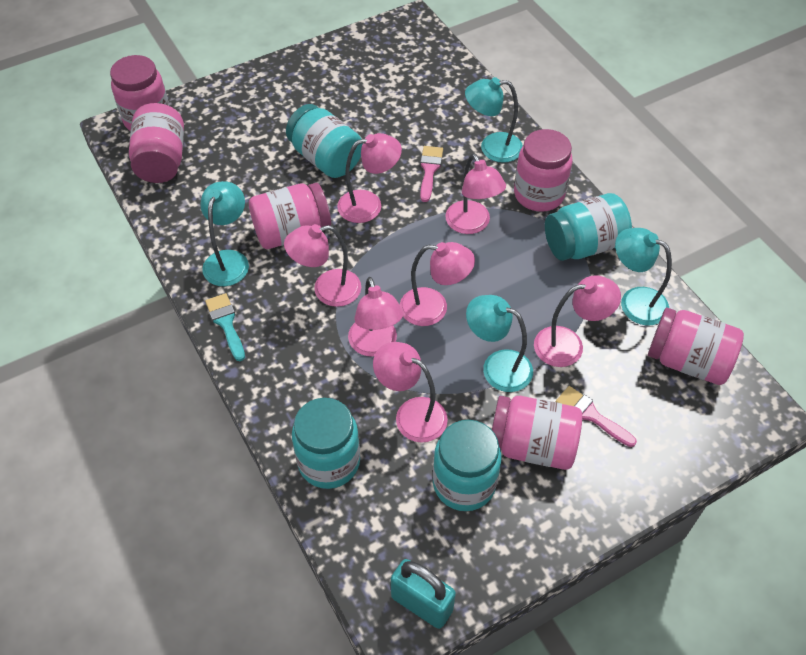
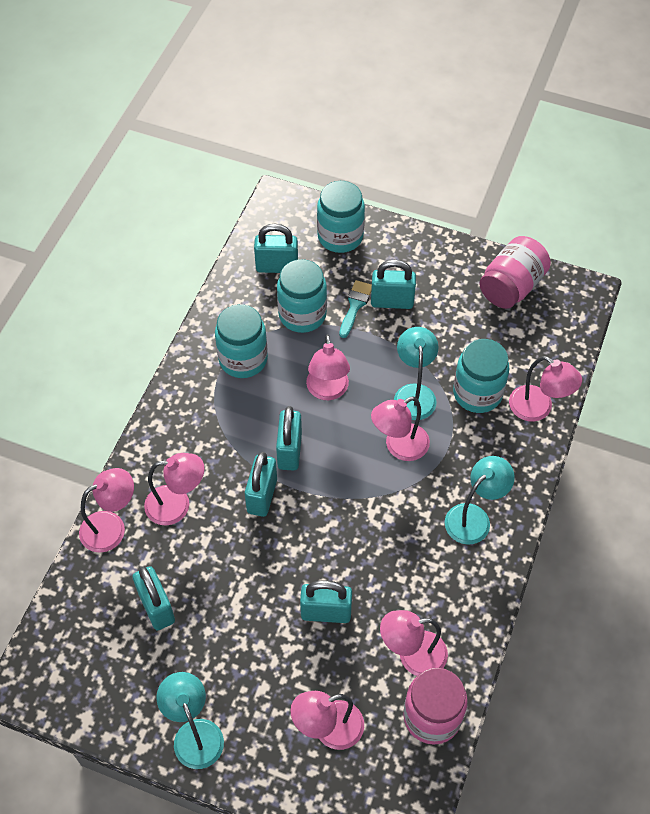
pink brush: [420,146,443,202] [555,386,637,447] = 2 -> none = 0
pink jar: [110,55,169,131] [129,103,184,183] [249,183,331,249] [492,396,582,470] [514,129,573,212] [648,308,744,385] = 6 -> [403,668,468,745] [479,236,551,309] = 2
turquoise lamp: [200,181,249,286] [465,77,523,163] [466,295,533,392] [615,228,672,326] = 4 -> [156,672,224,769] [394,327,439,420] [445,456,515,545] = 3
turquoise padlock: [391,559,456,629] = 1 -> [132,566,175,631] [245,452,277,517] [254,224,298,273] [276,406,302,471] [300,580,352,623] [371,259,416,309] = 6

